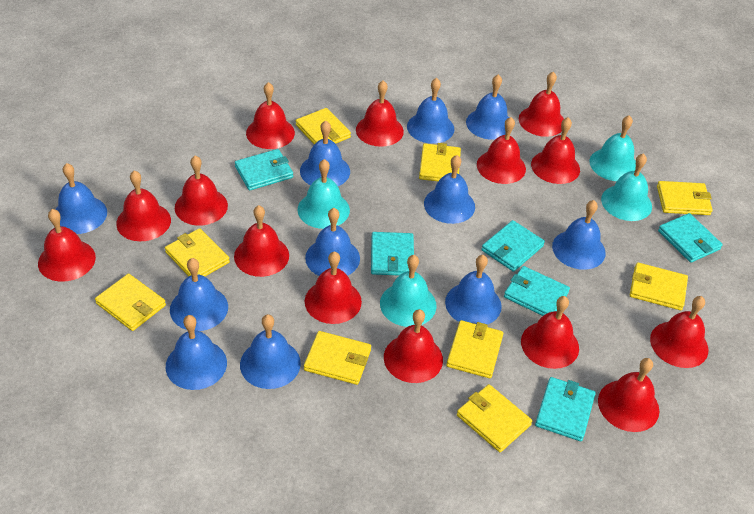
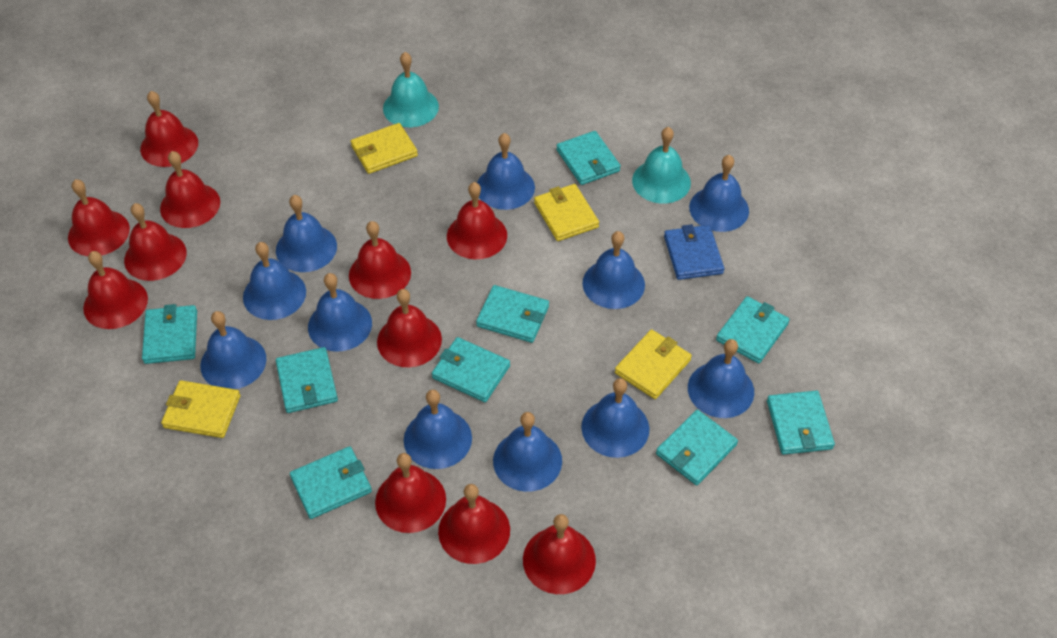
blue wallet: none = 0 -> [664,224,724,280] = 1
red bell: [38,209,96,282] [116,170,171,241] [175,156,228,225] [234,205,289,277] [246,82,295,149] [305,251,362,324] [356,80,404,147] [384,309,443,383] [477,117,526,184] [519,72,564,137] [521,296,579,369] [531,117,580,184] [598,358,659,432] [650,296,708,368] = 14 -> [68,179,130,256] [83,251,148,329] [124,203,187,281] [140,91,198,167] [160,151,220,228] [349,221,411,299] [375,453,446,533] [377,289,442,367] [438,484,510,564] [447,182,507,259] [523,514,596,594] = 11
turquoise bell: [298,159,350,229] [380,255,436,327] [589,115,636,181] [601,153,652,221] = 4 -> [383,52,439,127] [632,127,691,203] = 2
turquoise wallet: [235,149,293,191] [371,232,414,275] [481,220,545,272] [504,266,570,316] [535,377,596,441] [658,213,723,263] = 6 -> [142,304,197,364] [276,347,338,413] [290,446,372,519] [432,337,510,402] [476,285,549,343] [557,131,621,185] [656,410,738,485] [716,296,790,364] [767,391,835,455] = 9
yellow wallet: [95,274,166,331] [165,228,230,277] [296,108,351,144] [304,331,371,385] [419,143,461,181] [446,320,504,378] [457,384,532,452] [630,262,688,310] [657,181,713,215] = 9 -> [161,380,240,438] [351,123,418,174] [534,184,599,241] [615,329,692,399] = 4

